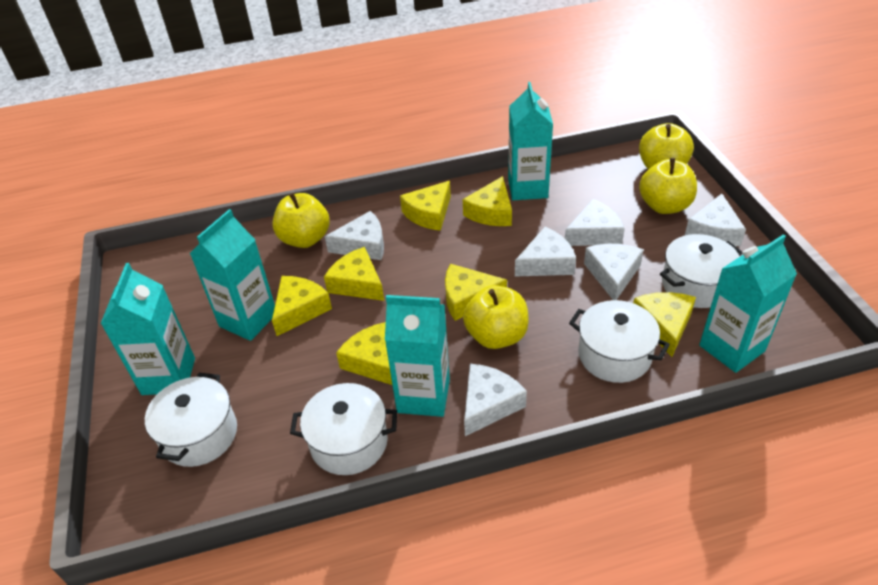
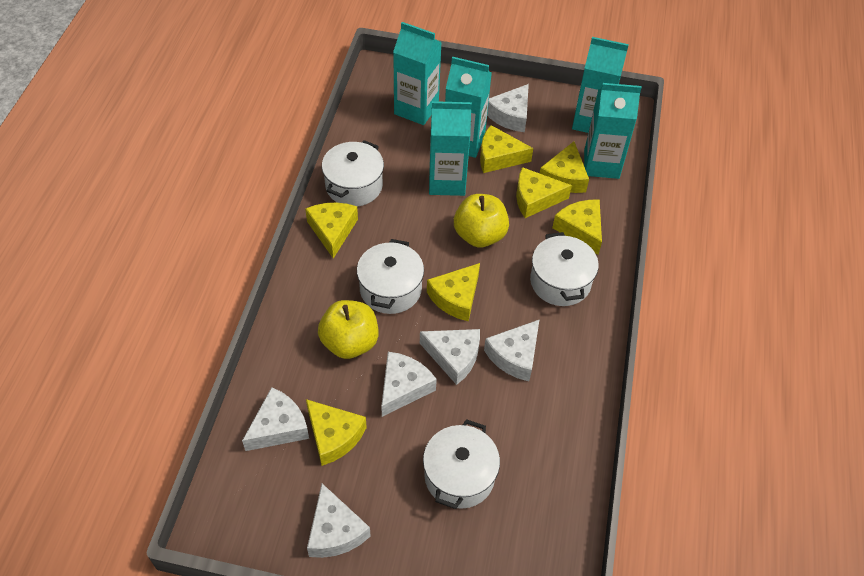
yellow apple: [272,193,330,248] [463,285,529,349] [639,123,694,170] [639,158,697,214] = 4 -> [318,300,379,359] [454,194,509,247] = 2

